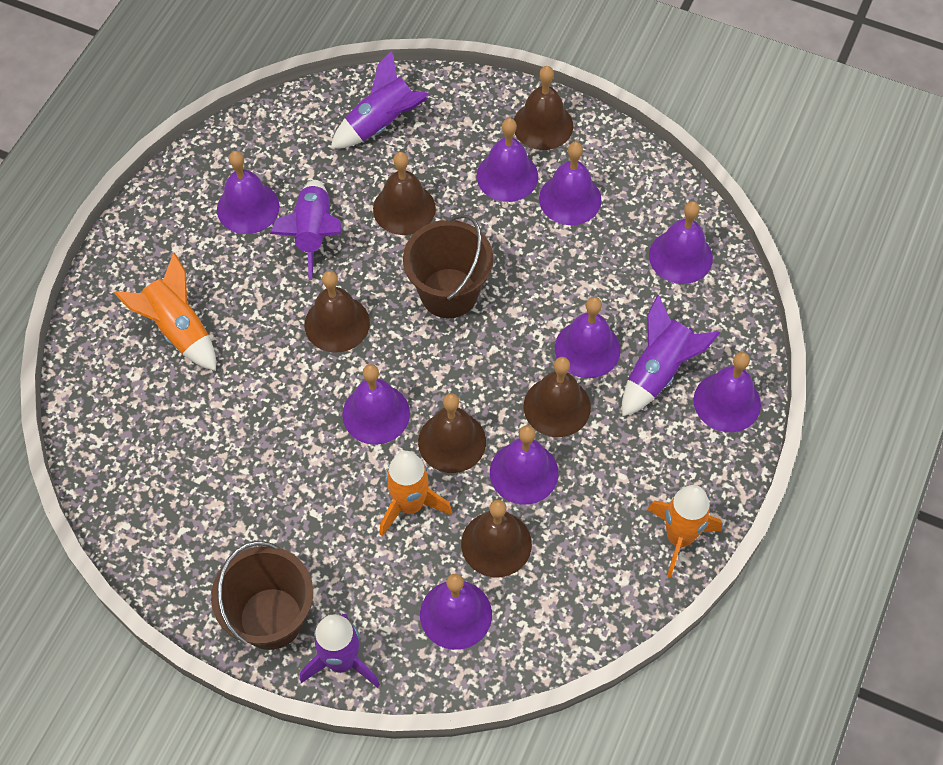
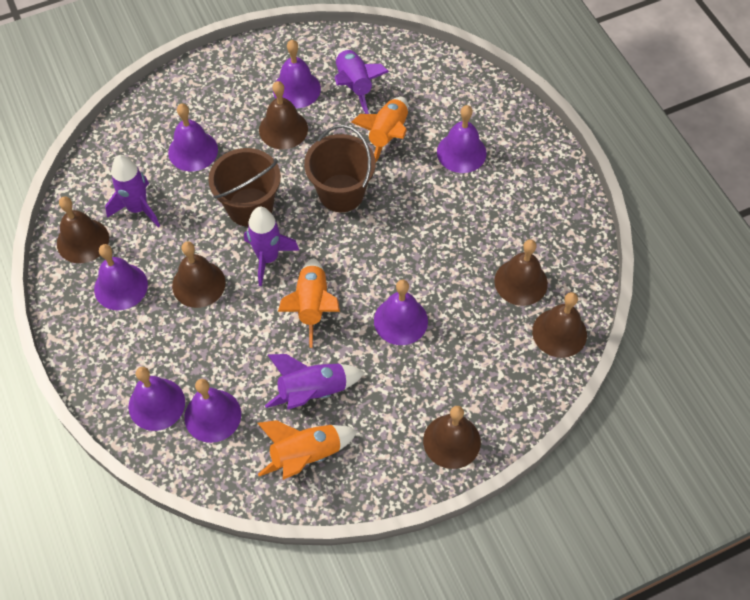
purple bell: [217,151,280,234] [342,364,410,445] [420,573,492,650] [477,118,538,202] [490,425,559,505] [539,142,601,225] [555,297,621,378] [649,201,713,284] [694,352,761,432] = 9 -> [94,244,148,310] [128,367,185,431] [168,103,218,171] [184,379,241,443] [273,40,321,108] [374,280,428,345] [437,105,487,173] = 7

